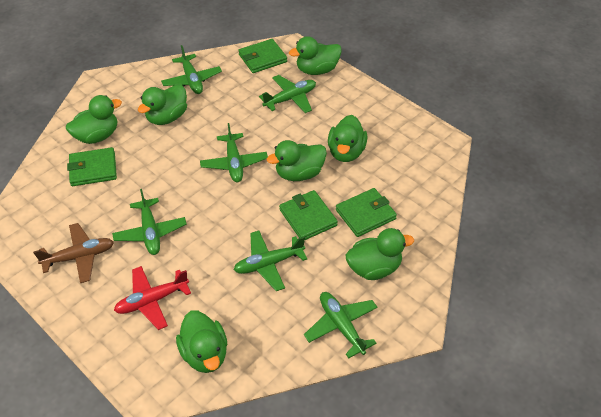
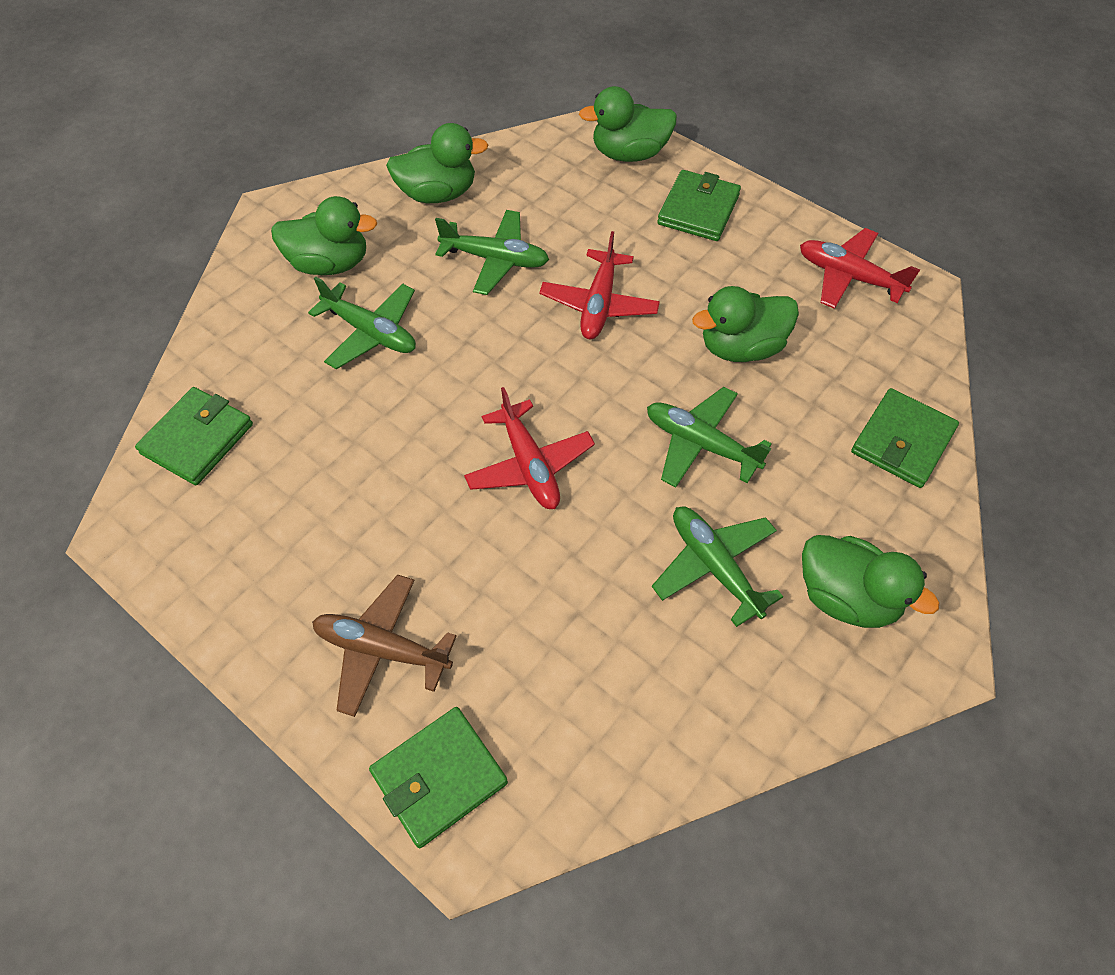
green duck: [66,95,122,144] [138,84,187,125] [176,310,227,373] [267,140,327,181] [289,36,342,75] [328,115,367,162] [345,228,414,280] = 7 -> [271,196,377,275] [386,123,488,203] [579,86,677,162] [692,286,799,362] [802,535,939,628] = 5
green plane: [112,189,187,255] [161,45,222,94] [200,123,268,182] [234,230,307,291] [259,75,316,113] [304,292,378,358] = 6 -> [308,277,416,369] [435,210,549,295] [647,387,772,488] [652,507,783,627] = 4
red plane: [114,266,191,330] = 1 -> [464,387,595,509] [539,231,660,339] [800,228,920,309] = 3

